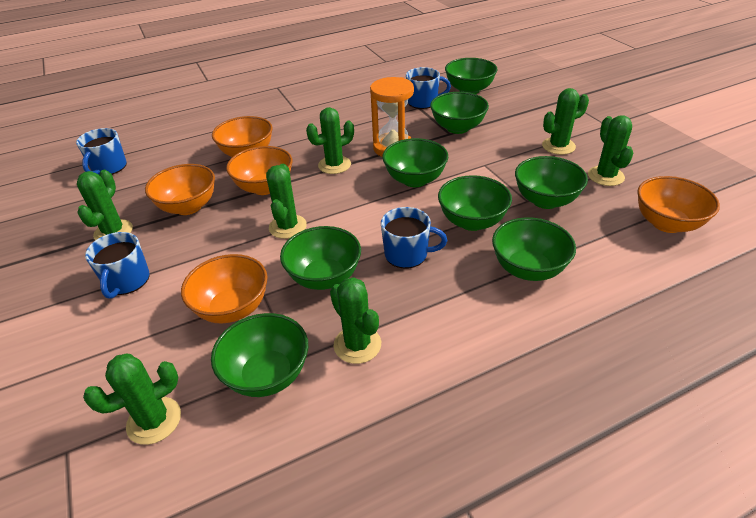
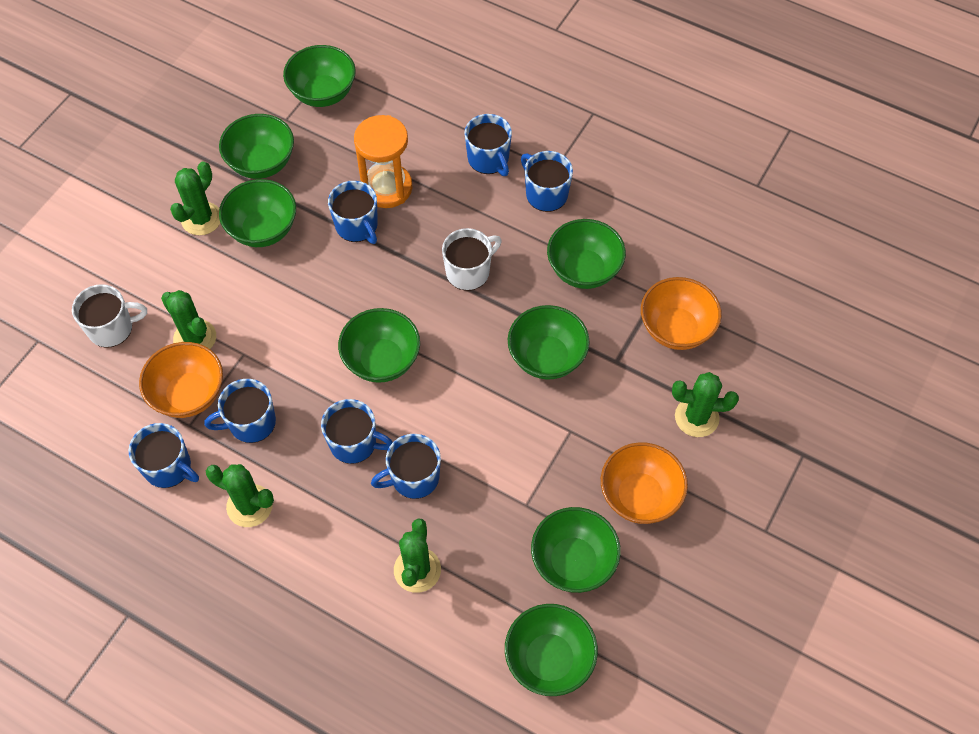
blue mug: [76,128,127,175] [85,232,150,299] [381,207,447,269] [406,67,451,109] = 4 -> [128,423,199,488] [204,379,276,443] [321,399,393,464] [328,181,378,244] [371,434,441,499] [464,114,512,176] [521,151,573,212] = 7
green cactus: [77,170,133,240] [83,353,181,445] [266,164,307,239] [306,107,354,174] [330,277,381,364] [542,88,589,155] [588,115,633,186] = 7 -> [161,290,216,349] [170,161,220,235] [206,464,274,527] [394,518,441,593] [672,372,739,437] = 5
orange bowl: [145,164,215,215] [181,254,268,324] [212,116,273,157] [226,146,292,195] [637,176,720,233] = 5 -> [139,342,223,418] [601,442,688,524] [641,277,722,350] = 3
white mug: none = 0 -> [72,284,147,348] [442,228,502,291] = 2

